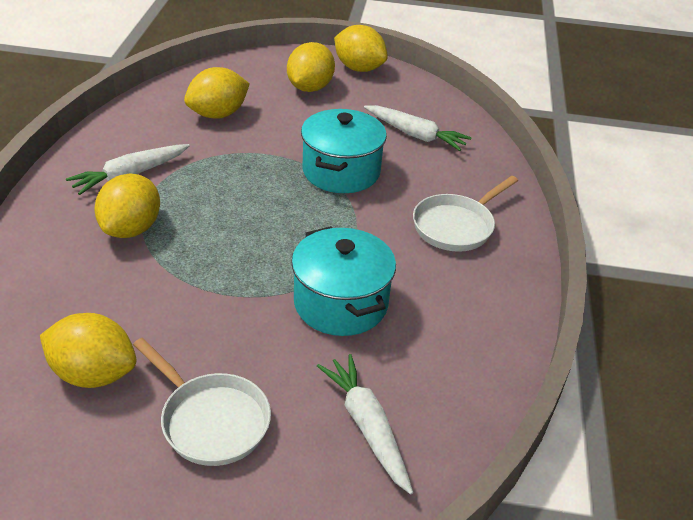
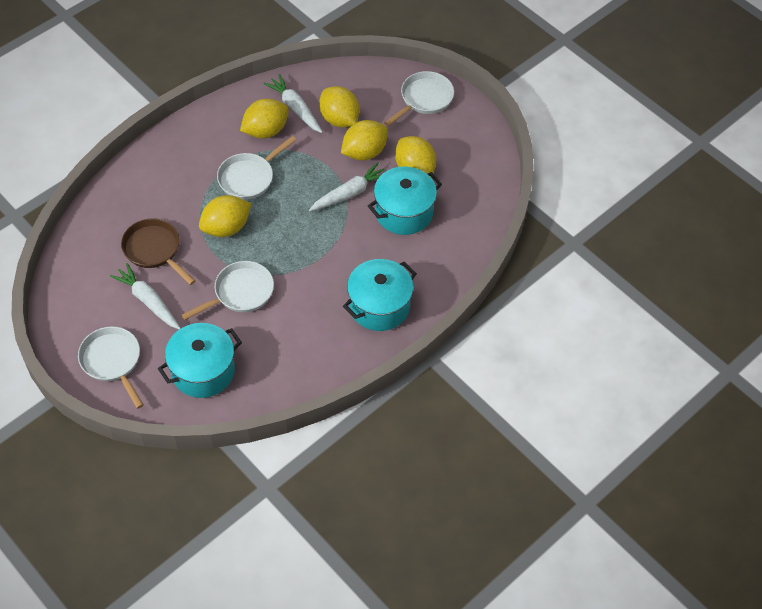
brown pan: none = 0 -> [121,218,196,285] = 1
turquoise pot: [291,226,396,336] [301,109,387,193] = 2 -> [158,323,242,398] [343,259,417,331] [368,166,442,235] = 3
white pan: [133,338,271,466] [413,176,518,252] = 2 -> [78,326,144,409] [181,261,274,320] [217,136,296,200] [384,71,454,127] = 4

